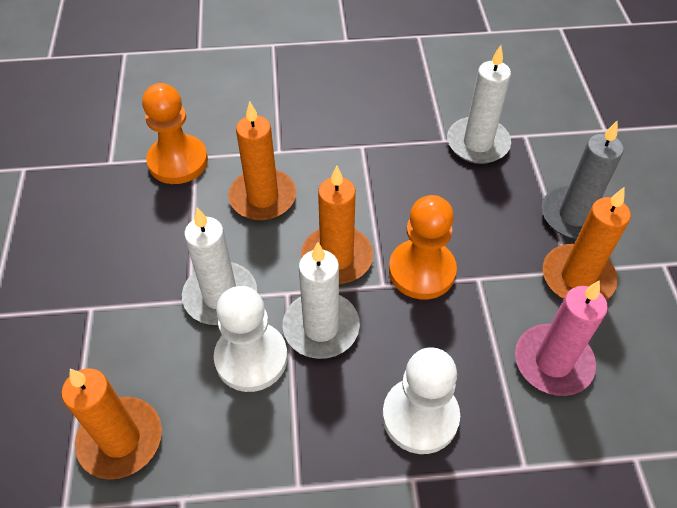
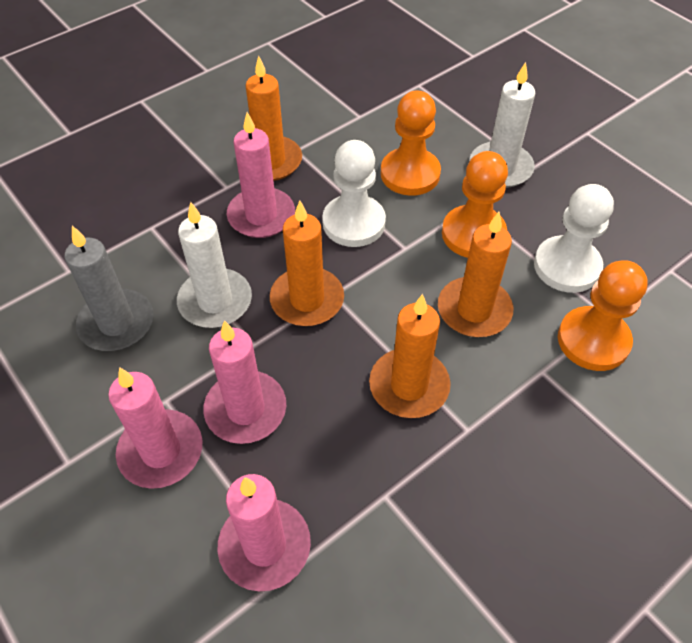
orange pawn: [142,83,208,184] [389,195,457,299] = 2 -> [381,91,441,196] [442,151,508,258] [558,260,648,371] = 3
pink candle: [515,280,608,396] = 1 -> [108,367,202,489] [203,320,286,444] [217,474,311,591] [227,112,295,238] = 4
white candle: [182,207,257,325] [283,242,360,359] [447,45,511,164] = 3 -> [177,202,252,328] [469,62,536,188] = 2

